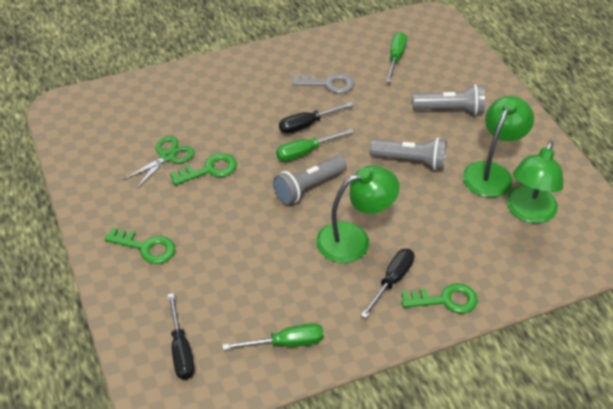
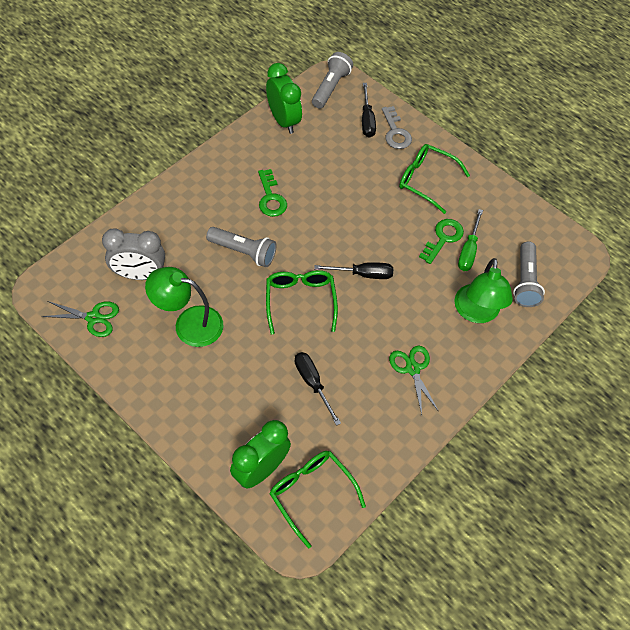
green clock: none = 0 -> [230,420,291,488] [266,63,302,134] = 2
green glasses: none = 0 -> [266,270,338,334] [270,451,366,549] [399,144,470,214] = 3
green key: [104,228,176,264] [170,153,237,185] [401,283,478,314] = 3 -> [258,169,287,217] [419,219,464,264] = 2
green lamp: [316,165,400,263] [463,96,534,197] [506,141,563,223] = 3 -> [145,267,224,347] [454,258,513,323] = 2
green scissors: [123,136,195,190] = 1 -> [42,301,119,337] [389,346,439,415] = 2
green screwdriver: [222,323,324,350] [276,129,353,161] [386,32,407,82] = 3 -> [458,209,483,271] = 1
grey clock: none = 0 -> [102,228,165,280] = 1

